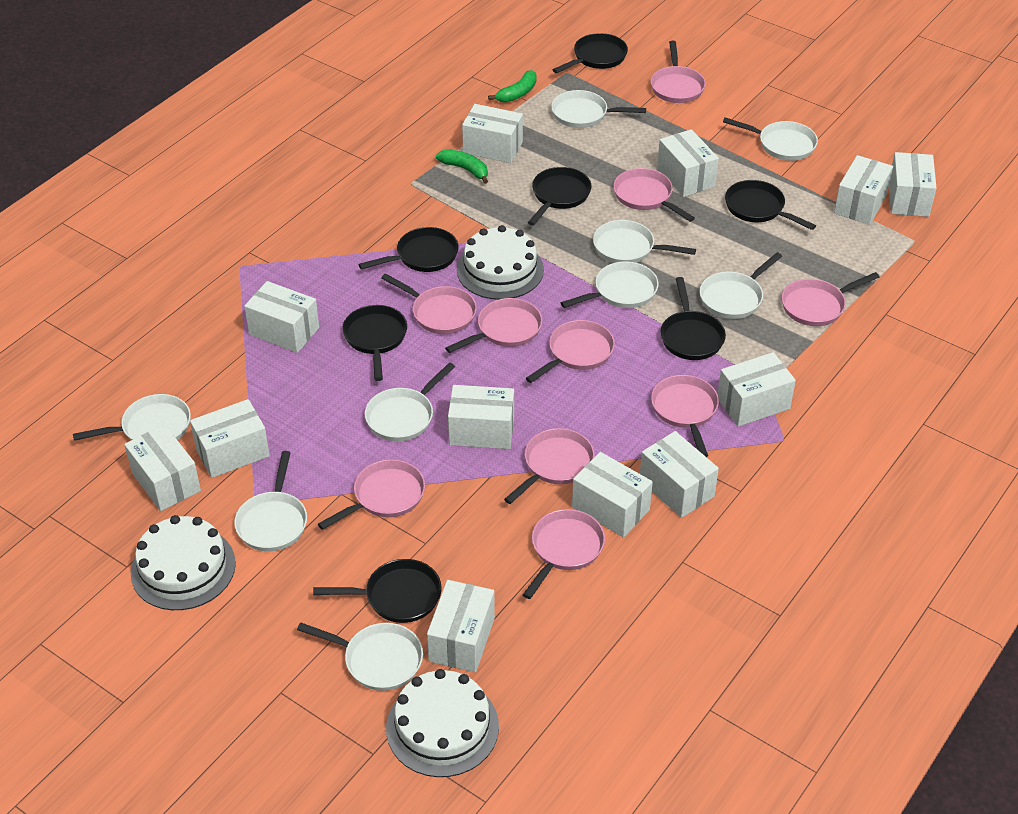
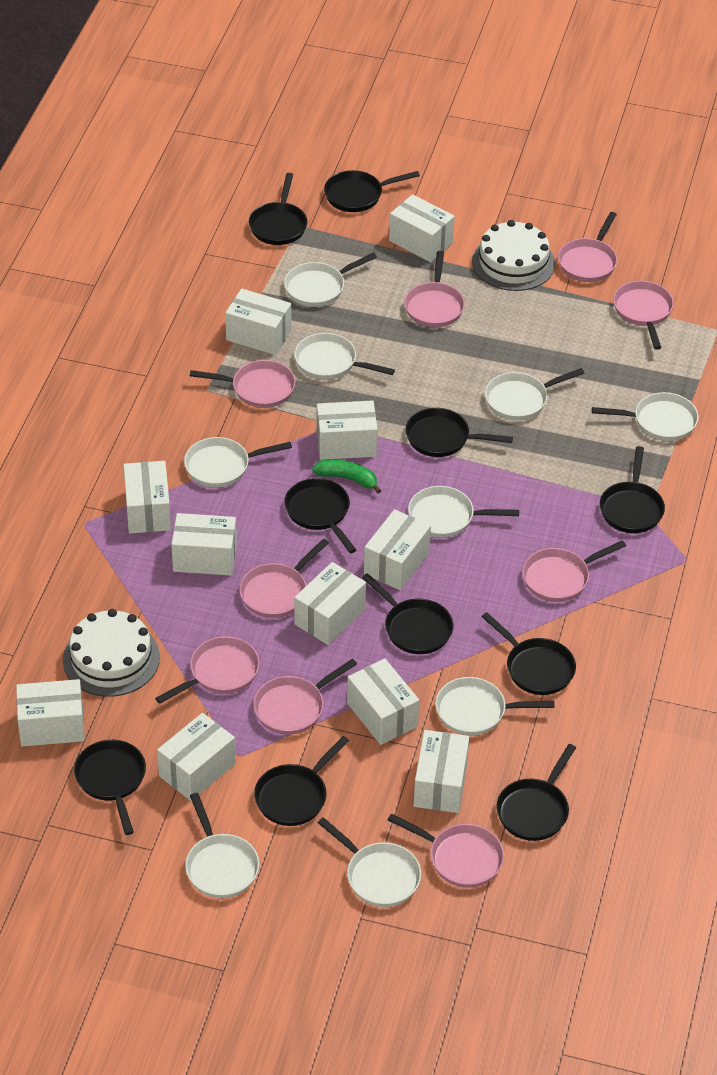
black pan: [313,559,442,623] [342,305,407,381] [358,227,459,272] [528,167,591,226] [553,33,628,73] [660,277,726,360] [725,180,816,230] = 7 -> [74,740,146,835] [249,173,307,245] [254,736,349,826] [284,478,356,553] [324,170,420,212] [362,573,453,654] [406,408,513,457] [482,612,576,695] [496,744,576,841] [600,446,665,533] = 10
green banana: [436,149,488,184] [488,70,537,103] = 2 -> [312,459,381,493] = 1
pink pan: [318,459,425,530] [382,273,477,334] [445,298,542,353] [504,428,595,504] [523,509,605,599] [526,320,615,383] [613,168,695,222] [651,41,706,103] [651,375,719,457] [782,272,879,326] = 10 -> [155,636,260,704] [190,360,295,408] [239,539,329,618] [253,659,357,735] [388,814,504,888] [404,251,465,327] [522,540,626,602] [558,212,617,282] [613,281,674,350] = 9
white box: [124,425,201,511] [190,399,270,478] [244,281,319,353] [427,580,495,672] [448,385,514,449] [462,104,523,163] [572,452,653,538] [640,431,719,518] [657,129,719,197] [718,352,796,427] [834,155,893,225] [889,152,936,217] = 12 -> [16,679,85,747] [123,461,171,534] [157,713,236,801] [171,513,237,576] [225,289,291,355] [294,562,366,645] [316,400,378,460] [347,658,419,745] [364,509,431,590] [389,194,455,262] [414,730,470,813] = 11
white cake: [131,515,236,610] [386,669,499,777] [457,225,544,300] = 3 -> [63,609,160,697] [472,220,555,291] = 2

